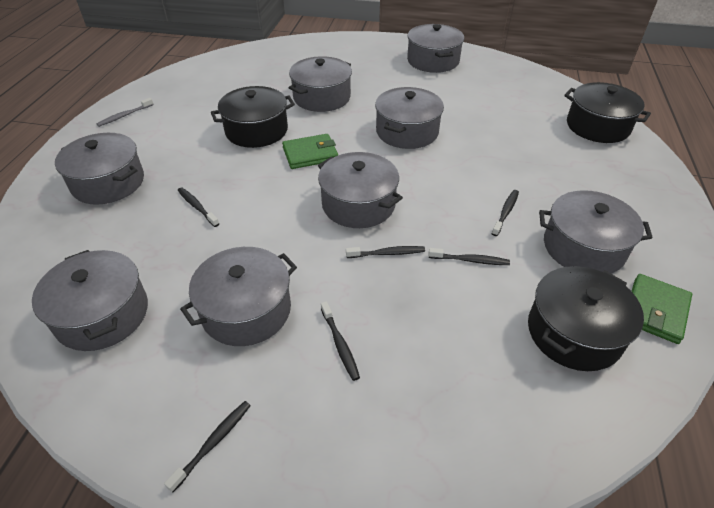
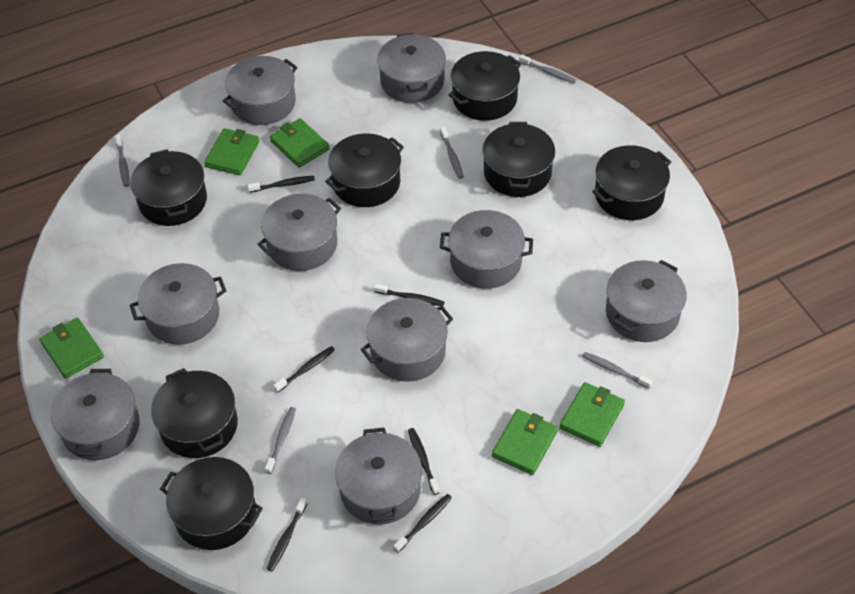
black pot: [211,86,295,148] [528,266,644,371] [564,82,651,143] = 3 -> [130,149,207,226] [151,368,238,458] [160,457,263,550] [325,133,404,207] [449,51,521,121] [482,122,555,197] [592,145,671,220] = 7
green wallet: [282,134,338,169] [632,274,692,344] = 2 -> [39,318,104,378] [204,128,259,175] [270,118,330,168] [492,409,558,475] [560,382,625,447] = 5
grey pot: [32,250,148,351] [55,133,144,205] [180,247,297,346] [289,56,352,112] [318,152,403,228] [375,87,444,149] [407,24,464,73] [539,190,653,274] = 8 -> [51,369,140,460] [130,263,226,345] [223,56,298,125] [257,194,341,271] [335,428,422,525] [361,298,453,382] [377,33,446,103] [440,210,533,289] [606,260,687,342] = 9
grey toothbrush: [96,98,154,127] = 1 -> [115,134,130,187] [265,407,296,474] [440,127,464,179] [519,54,576,83] [582,352,653,389] = 5

